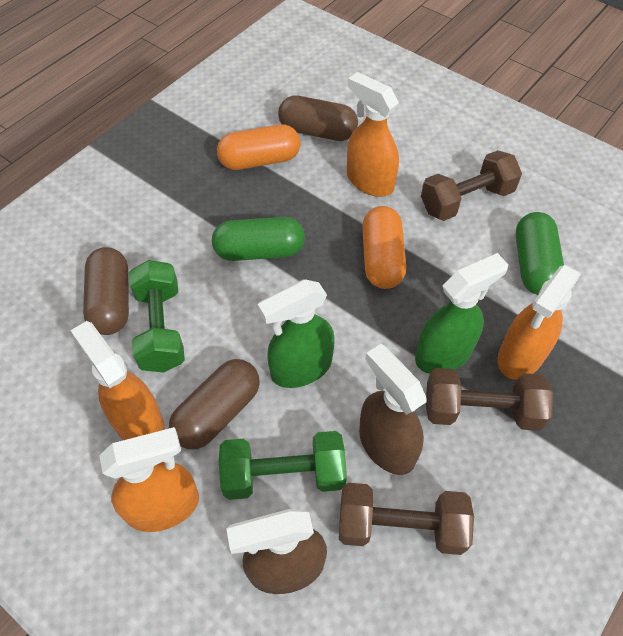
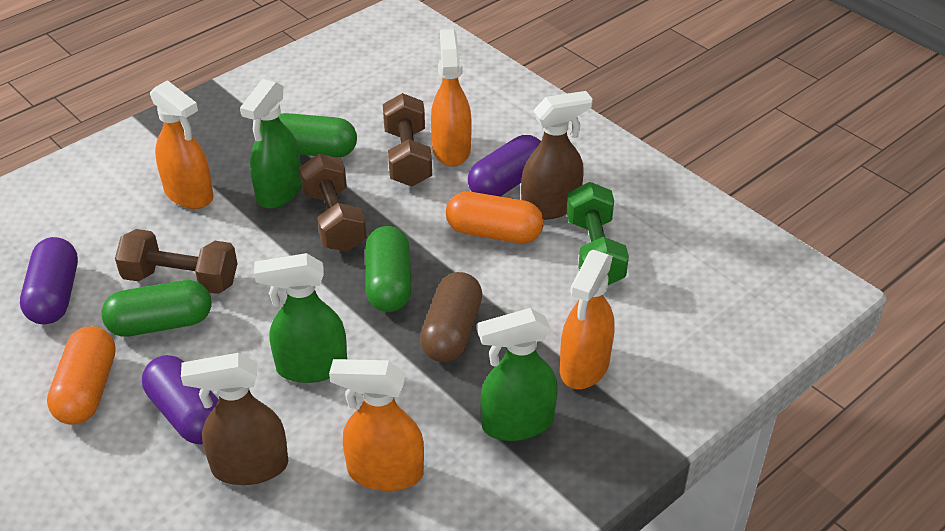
brown capsule: [83,247,129,335] [169,359,260,449] [278,95,358,141] = 3 -> [420,272,482,362] = 1
green capsule: [212,217,305,261] [516,212,564,295] = 2 -> [102,280,211,337] [279,113,357,158] [365,226,412,312] = 3
green dumbbell: [129,260,185,372] [219,431,347,500] = 2 -> [567,182,629,285] = 1
green spray bottle: [258,279,335,388] [415,253,508,374] = 2 -> [240,79,302,209] [254,253,347,383] [477,308,558,441] = 3
purple capsule: none = 0 -> [20,237,78,324] [142,355,219,444] [468,135,541,197] = 3

